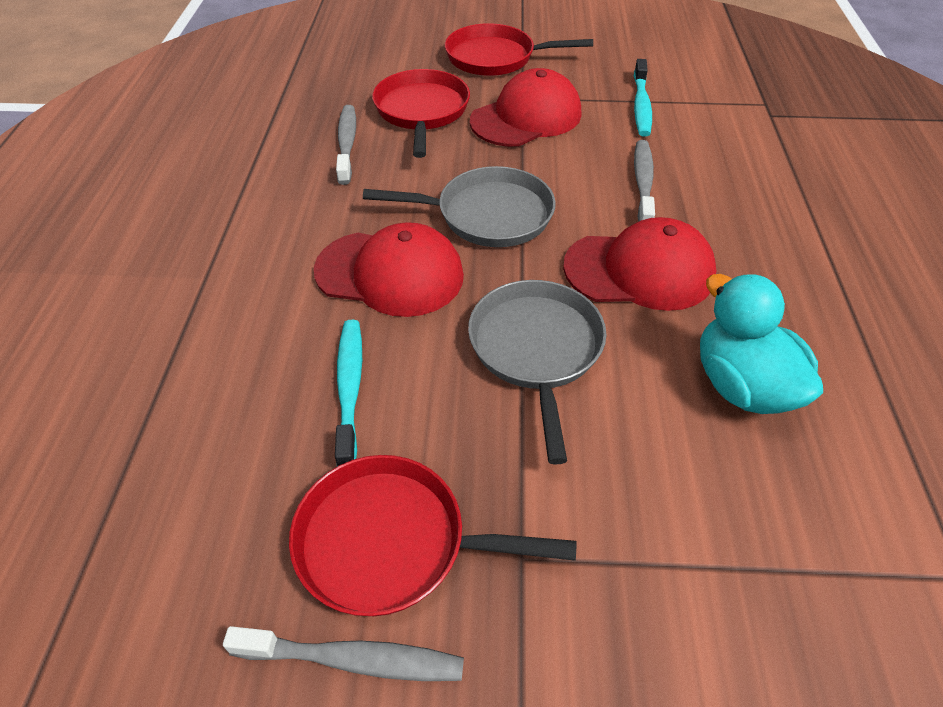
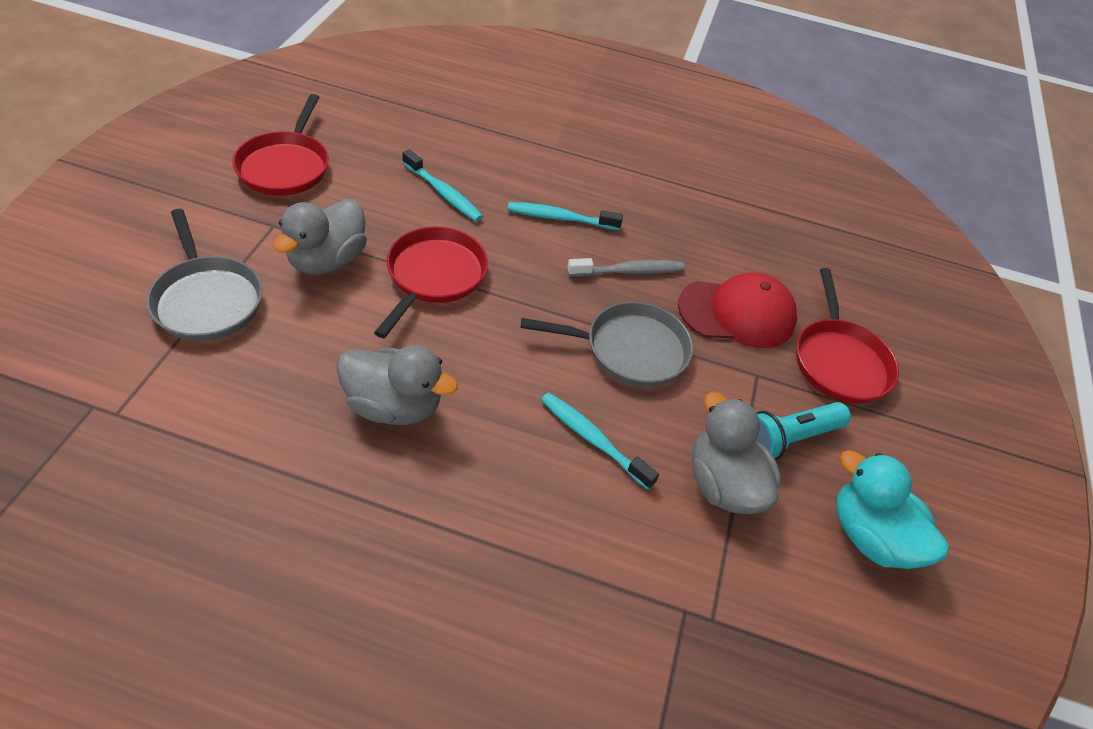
grey duck: none = 0 -> [273,199,367,275] [336,345,458,425] [692,392,781,514] = 3
grey toothbrush: [223,626,464,681] [336,105,356,185] [634,140,655,222] = 3 -> [567,258,685,277] = 1
red cap: [314,222,464,317] [470,68,581,147] [563,217,716,311] = 3 -> [678,272,797,348] = 1
turquoise flashlight: none = 0 -> [755,402,851,461] = 1
turquoise toothbrush: [335,320,362,466] [634,59,652,137] = 2 -> [402,149,483,222] [507,202,623,230] [541,392,659,490] = 3

